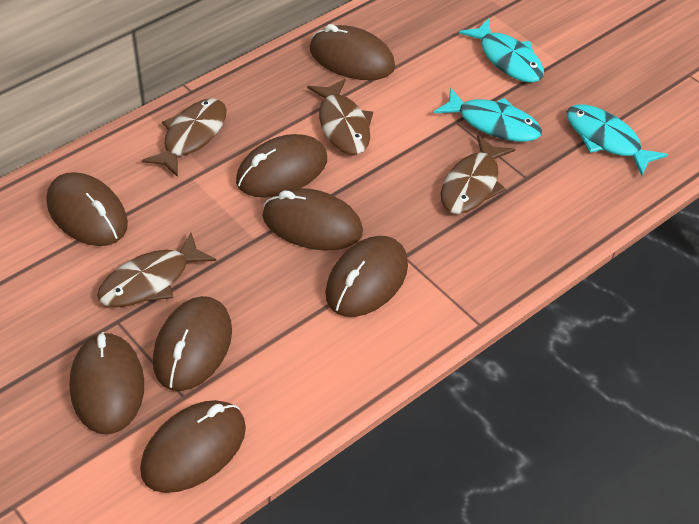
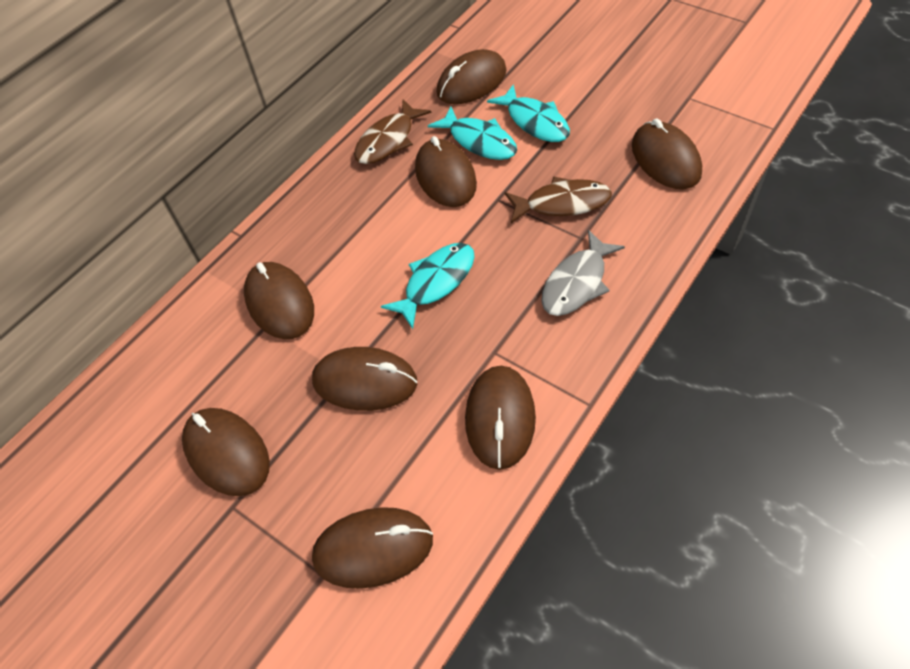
brown fish: [97,233,216,307] [142,98,227,177] [307,79,373,155] [441,135,515,214] = 4 -> [354,99,432,164] [505,176,612,223] = 2
grey fish: none = 0 -> [541,230,625,316] = 1

